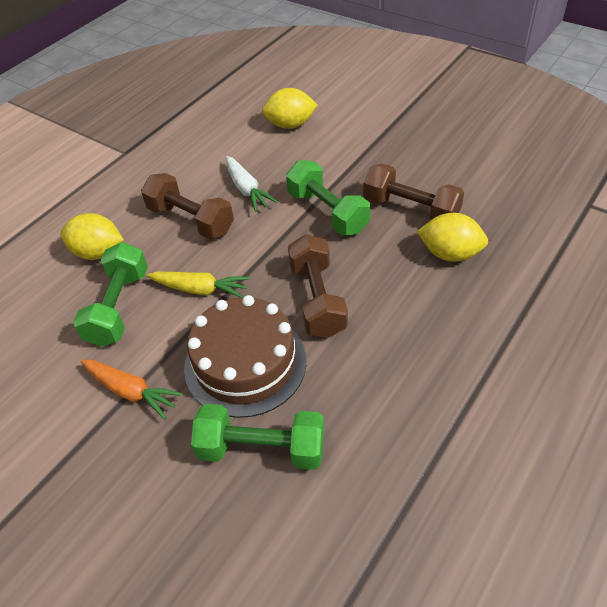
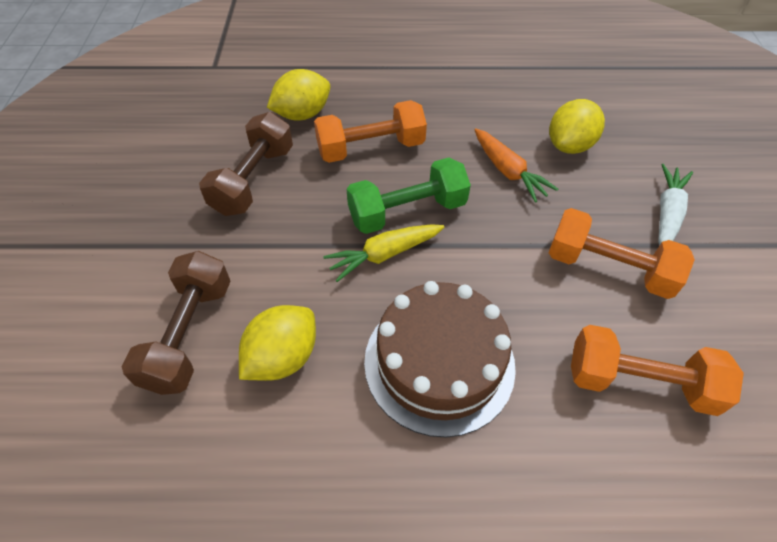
brown dumbbell: [141,173,234,239] [288,234,348,338] [363,163,464,220] = 3 -> [121,251,230,395] [199,112,293,216] = 2
green dumbbell: [73,242,148,347] [191,404,324,470] [286,160,370,235] = 3 -> [347,158,471,234] = 1
orange dumbbell: none = 0 -> [314,100,427,163] [549,208,695,299] [571,325,744,416] = 3

